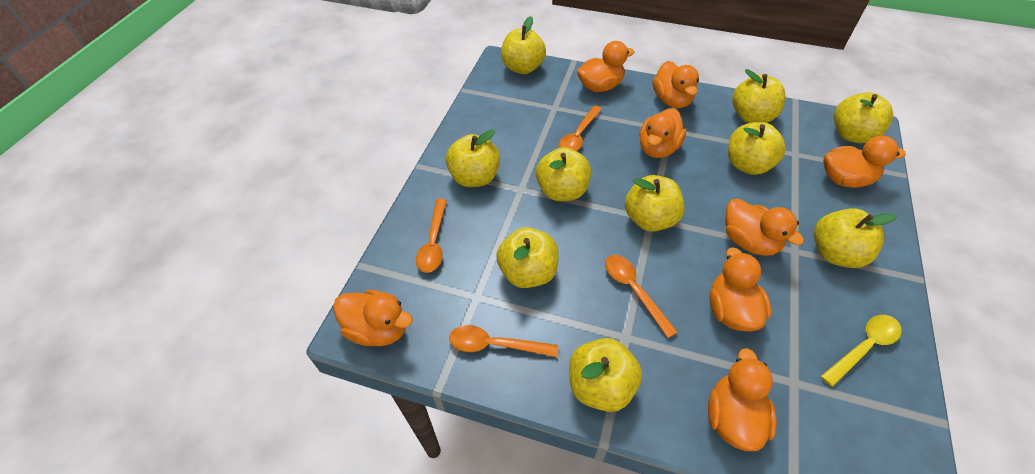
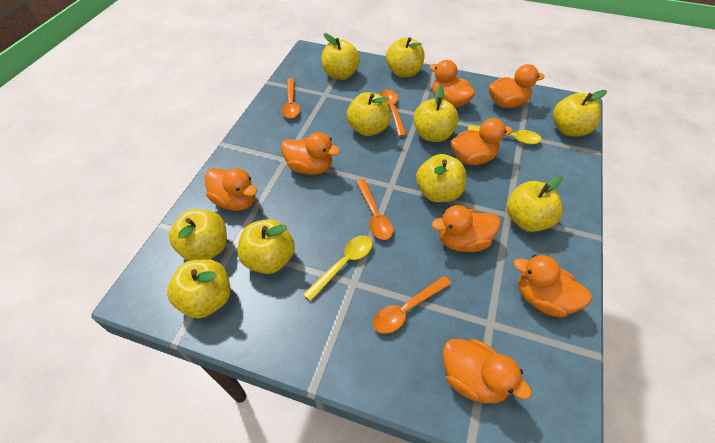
yellow spoon: [821,315,902,387] = 1 -> [303,235,372,301] [468,125,542,144] = 2

